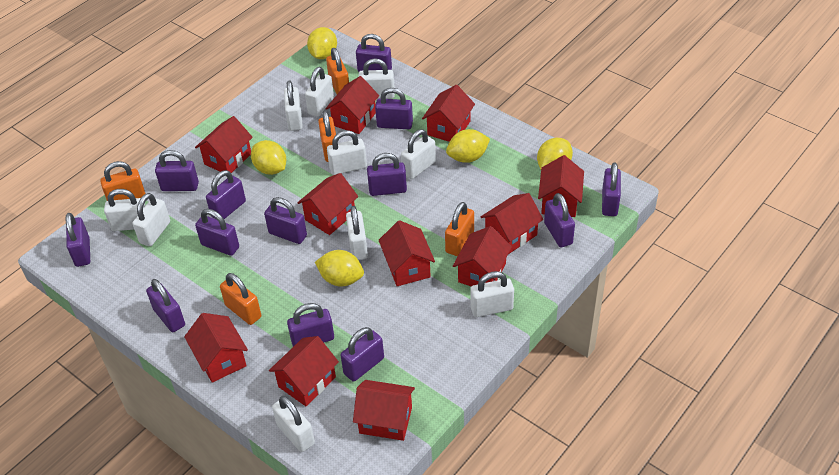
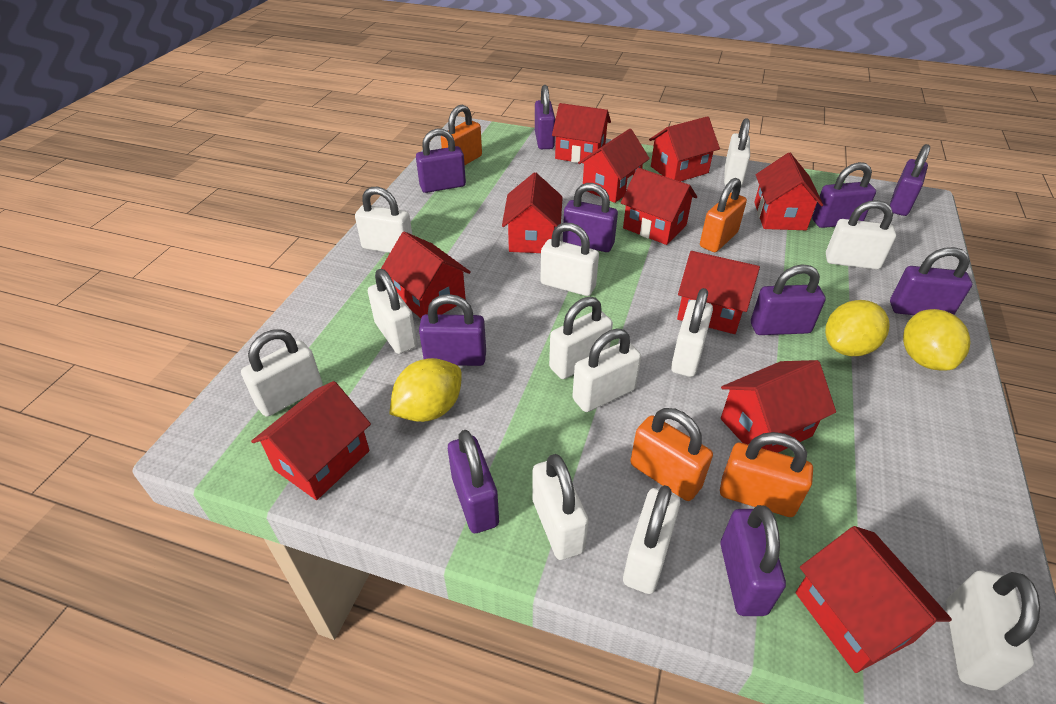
orange padlock: [100,161,146,201] [220,273,261,325] [318,110,336,162] [326,48,349,94] [445,202,474,256] = 5 -> [441,105,482,165] [630,408,713,501] [700,178,747,252] [720,432,813,517] = 4
purple padlock: [65,213,90,267] [146,279,185,332] [155,150,199,191] [195,209,239,256] [206,170,246,220] [264,197,307,244] [287,303,334,347] [341,327,384,382] [356,34,392,72] [367,153,407,196] [375,88,413,129] [544,193,575,247] [602,162,621,216] = 13 -> [416,128,466,193] [419,294,486,366] [448,430,499,533] [535,85,555,149] [563,183,618,252] [720,505,786,616] [751,264,826,335] [812,162,876,228] [889,144,930,216] [890,247,972,315] = 10
white padlock: [104,189,146,231] [133,193,170,246] [272,396,315,452] [284,80,303,131] [305,67,334,117] [327,130,367,175] [346,206,368,260] [359,58,395,99] [401,129,436,179] [470,271,514,317] = 10 -> [241,329,323,417] [355,187,412,253] [368,269,417,354] [532,454,589,560] [540,223,599,296] [549,297,613,379] [572,329,641,412] [623,485,680,594] [671,288,713,377] [724,118,750,187] [826,200,896,270] [946,571,1040,690] = 12
yellow lemon: [251,140,287,175] [307,27,337,59] [315,250,364,287] [446,129,490,163] [537,138,573,169] = 5 -> [389,358,462,422] [825,300,890,356] [903,309,970,371] = 3

